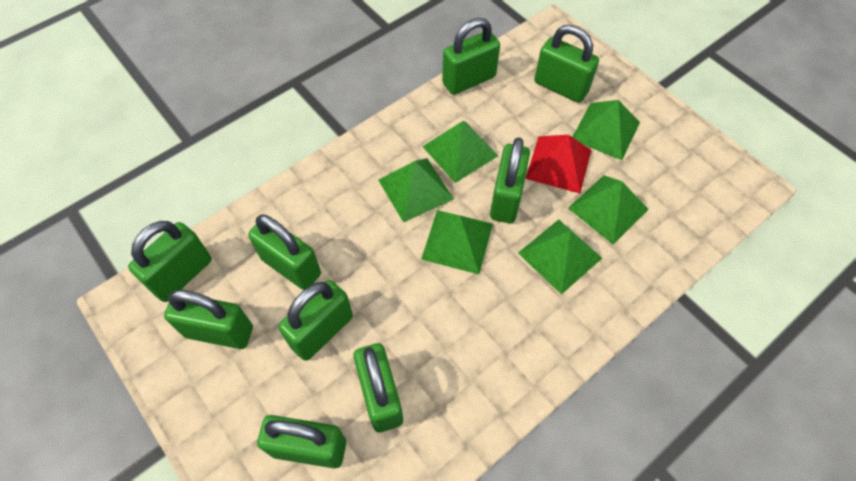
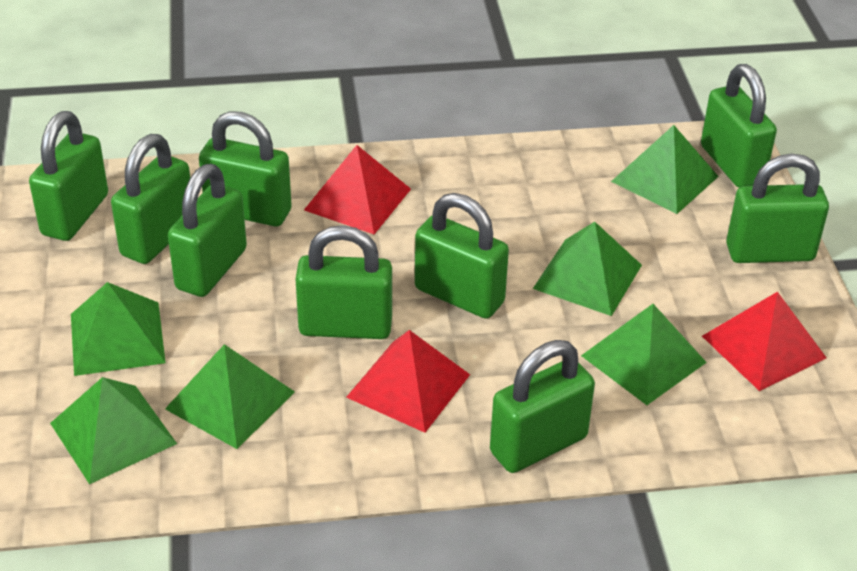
red pyramid: [525,135,591,193] = 1 -> [304,145,411,234] [346,330,470,433] [702,292,827,391] = 3

